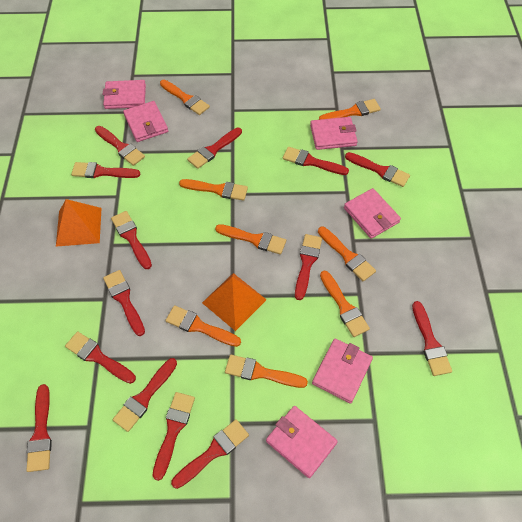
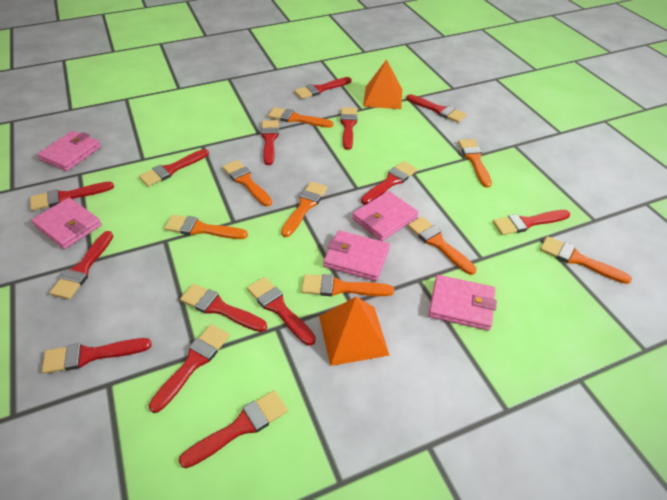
pink wallet: [102,80,146,109] [123,101,168,142] [266,406,338,478] [310,117,358,150] [312,339,373,404] [344,188,401,239] = 6 -> [31,198,102,249] [37,131,101,171] [323,230,390,281] [353,191,418,241] [428,275,497,331] = 5

